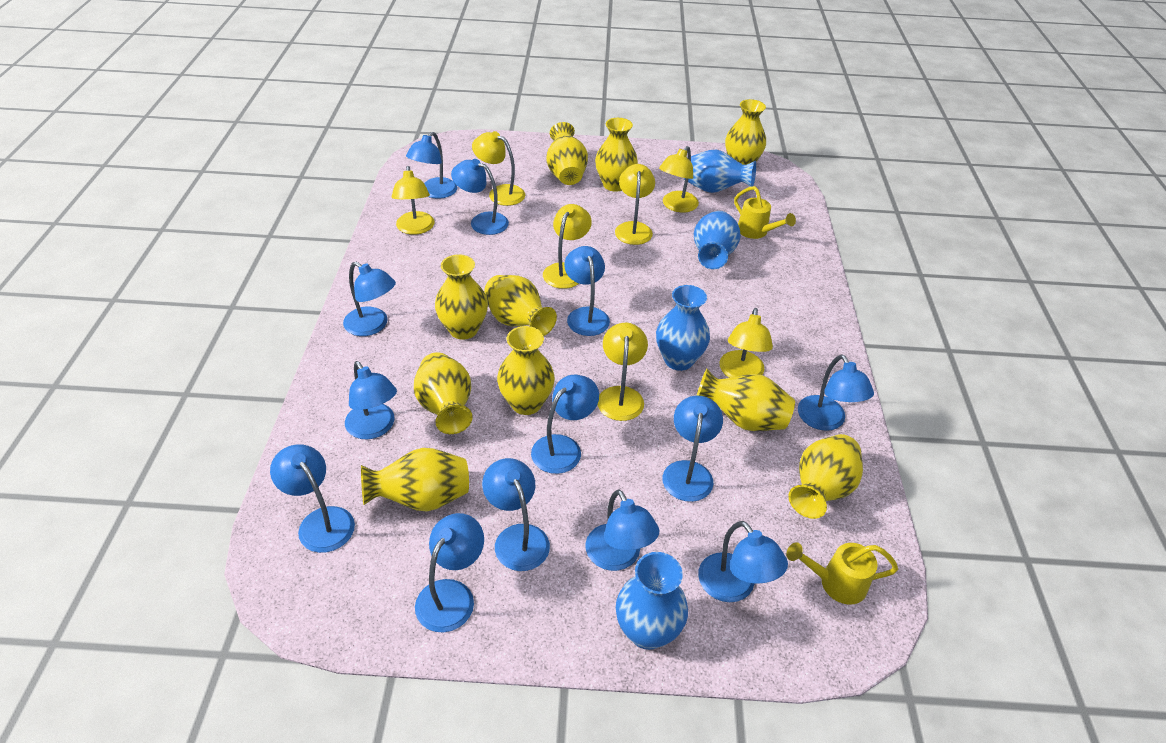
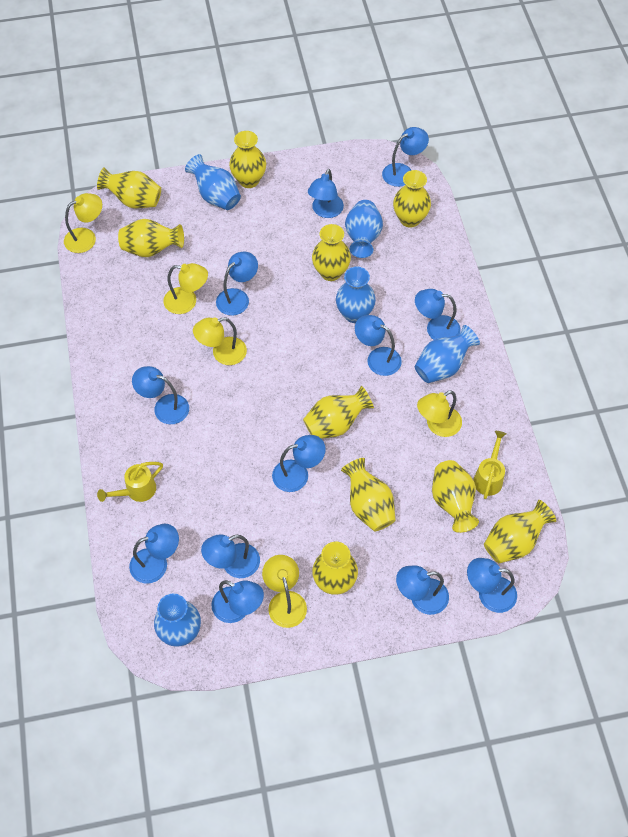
blue lamp: [270,444,355,553] [343,262,396,336] [345,361,397,439] [406,132,458,199] [415,513,484,632] [451,159,509,235] [482,458,550,571] [531,375,599,474] [564,246,610,336] [585,490,659,571] [662,396,723,502] [698,521,788,602] [798,354,874,431] = 13 -> [129,524,179,584] [132,366,189,424] [201,534,260,578] [212,580,264,623] [216,252,258,316] [272,435,326,492] [308,169,344,218] [355,315,402,376] [382,127,429,187] [396,565,449,615] [415,289,461,340] [467,558,517,613] = 12
blue vase: [616,552,688,650] [656,285,710,371] [684,150,756,193] [694,211,741,269] = 4 -> [154,593,201,647] [185,154,241,210] [336,267,376,323] [345,200,383,258] [415,325,480,383] = 5
yellow lamp: [392,166,435,235] [472,131,525,206] [543,204,592,289] [598,323,648,421] [615,164,655,245] [659,146,699,212] [720,308,773,378] = 7 -> [64,193,102,253] [163,263,208,314] [193,317,247,365] [262,555,307,628] [417,390,462,437] = 5

